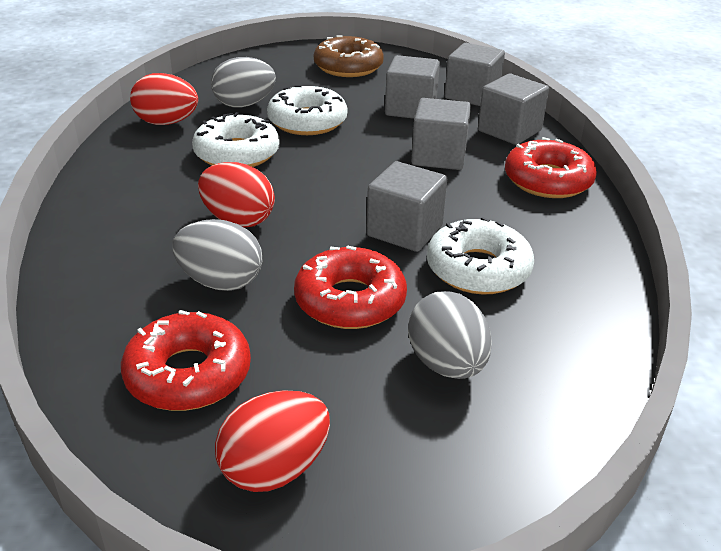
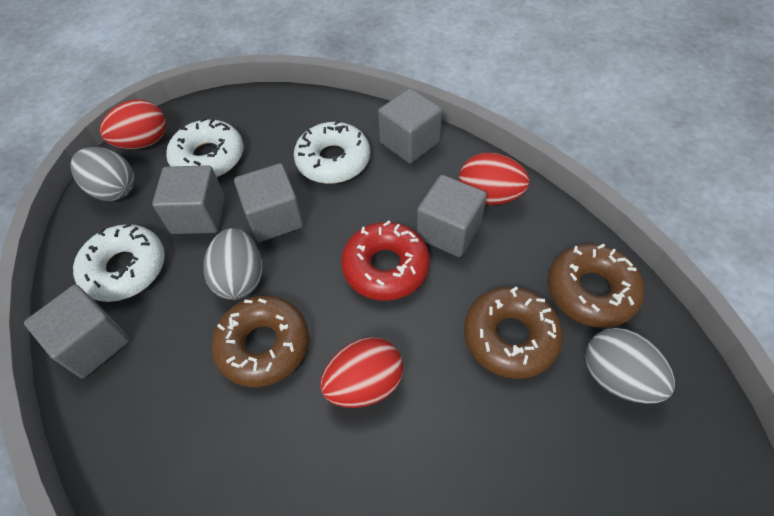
brown donut: [314,35,384,77] = 1 -> [212,296,309,387] [464,287,563,379] [548,243,644,328] = 3
red donut: [121,310,251,411] [294,245,407,329] [505,137,597,198] = 3 -> [341,221,430,301] = 1

